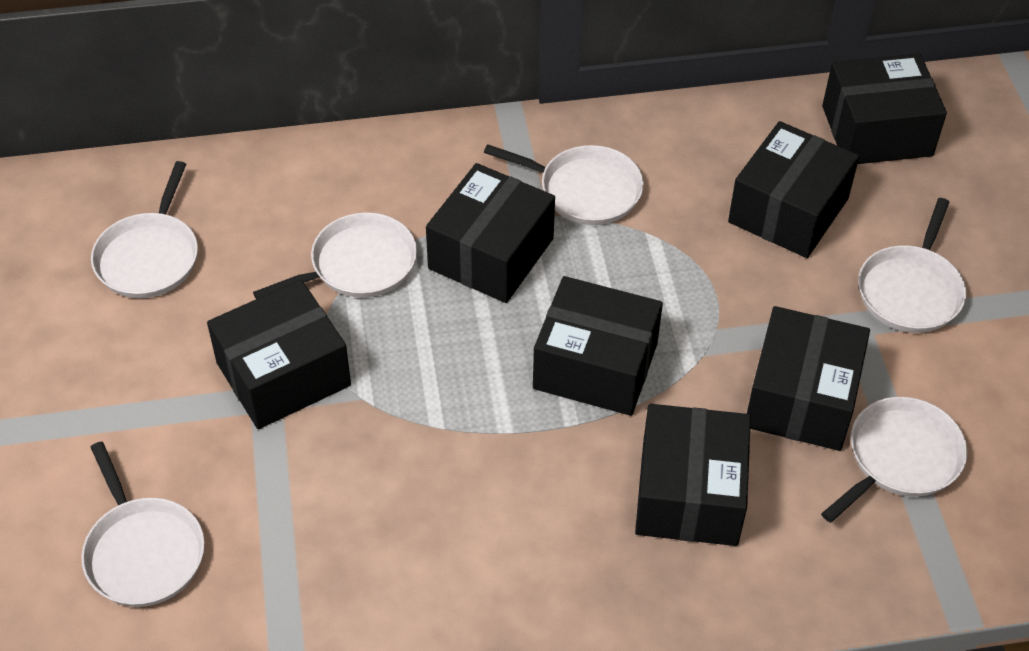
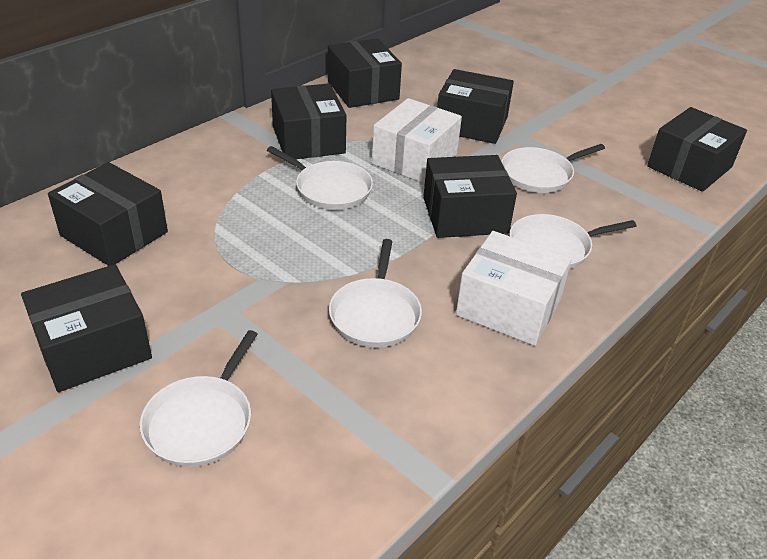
white box: none = 0 -> [372,98,462,184] [456,231,572,346] = 2
white pan: [81,441,205,607] [91,161,198,298] [253,212,417,299] [484,144,644,225] [821,397,967,523] [858,198,966,333] = 6 -> [140,330,258,467] [267,146,373,210] [329,239,422,348] [501,144,605,193] [510,214,637,269] = 5

